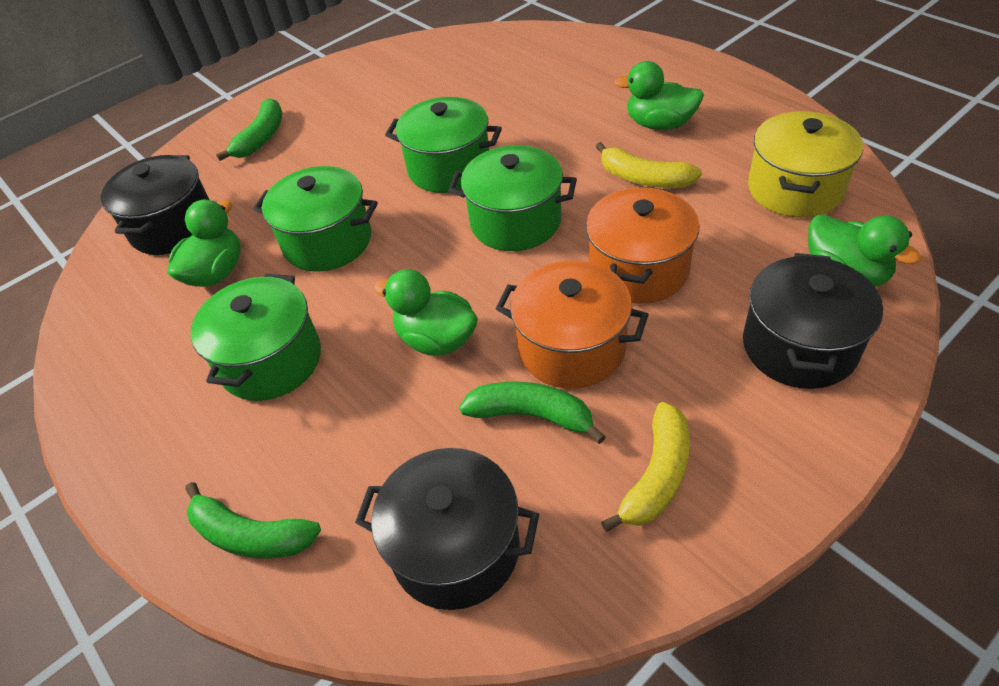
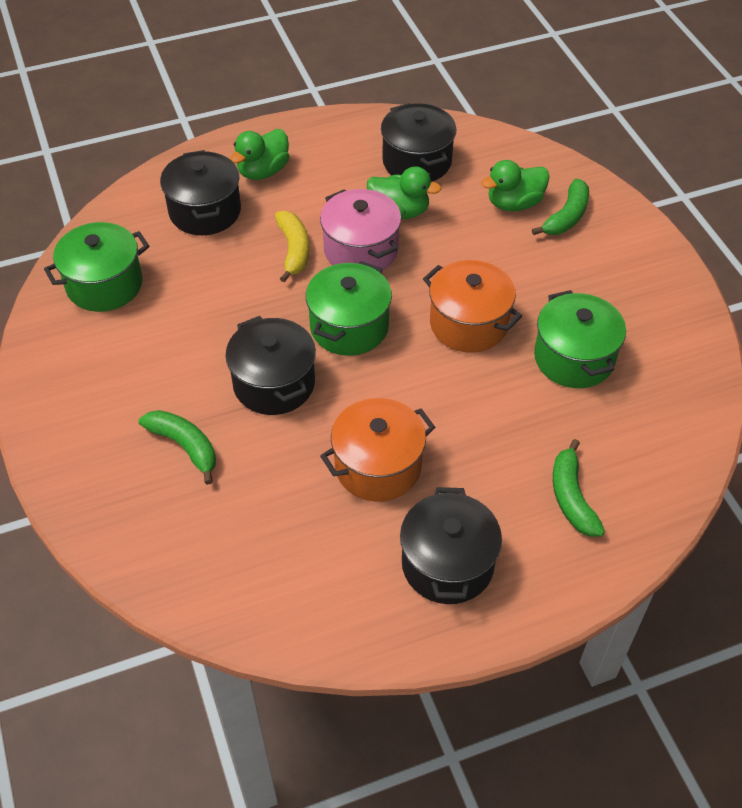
black pot: [101,155,210,255] [355,448,539,610] [743,253,883,389] = 3 -> [160,150,241,235] [225,316,316,415] [381,103,456,182] [400,487,502,604] = 4
green duck: [167,200,241,287] [374,269,478,356] [614,61,704,130] [808,214,922,287] = 4 -> [230,129,290,180] [367,166,442,219] [481,160,549,211] = 3
green pot: [191,273,321,401] [253,166,378,272] [385,97,502,193] [448,145,577,251] = 4 -> [44,222,149,312] [306,261,392,356] [534,290,626,388] = 3
pink pot: none = 0 -> [320,189,402,271] = 1
yellow banana: [595,142,702,188] [601,402,690,532] = 2 -> [275,211,309,282] = 1
yellow pot: [748,111,863,218] = 1 -> none = 0

